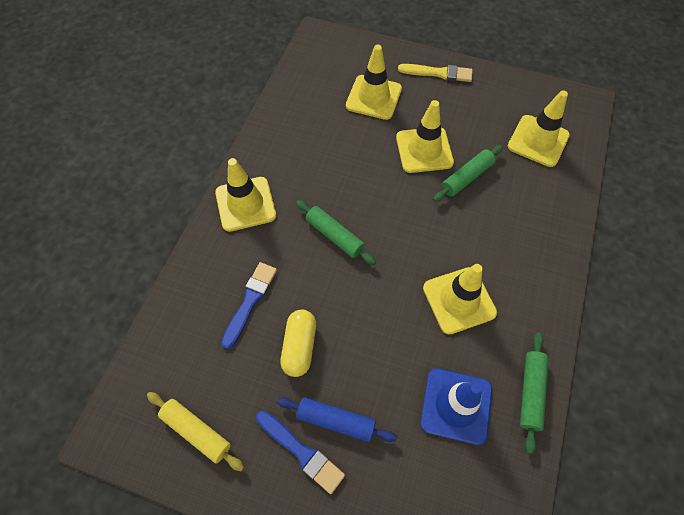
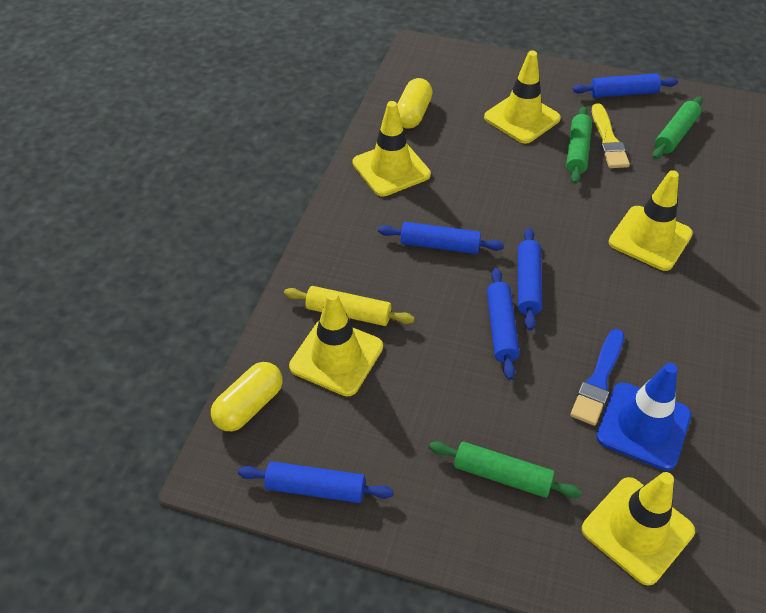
blue brush: [221,262,277,349] [256,410,345,494] = 2 -> [570,329,624,426] = 1
blue rolling pin: [277,397,397,442] = 1 -> [238,462,394,503] [378,222,504,254] [487,268,520,380] [518,228,542,331] [573,73,678,98] = 5
yellow capsule: [280,310,316,377] = 1 -> [211,362,283,431] [397,78,433,129] = 2

